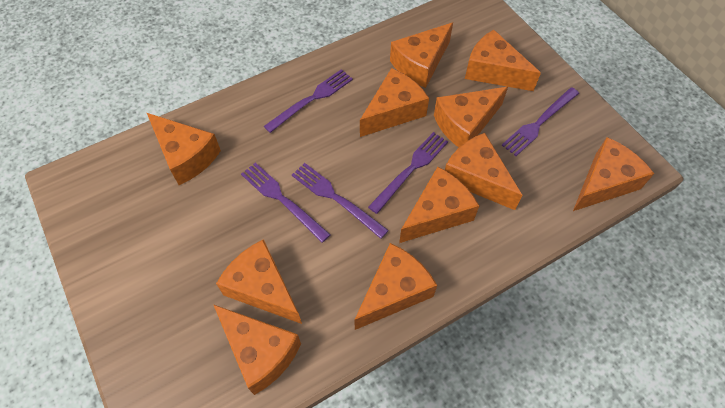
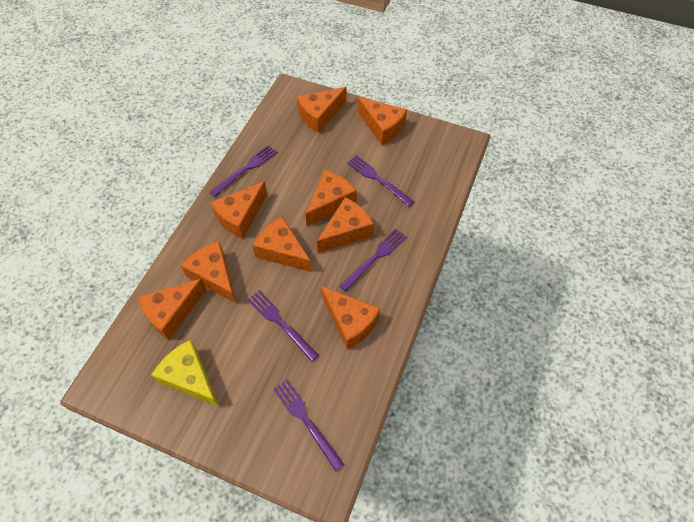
orange cheese: [147,113,221,185] [213,304,301,395] [216,239,302,324] [354,243,437,330] [360,68,429,137] [390,23,453,88] [399,167,479,243] [434,87,508,147] [445,133,523,210] [465,30,541,91] [573,137,654,211] = 11 -> [137,278,207,340] [180,241,236,303] [210,181,267,239] [252,217,312,272] [296,87,347,133] [305,170,357,226] [317,197,374,253] [321,286,380,350] [357,97,407,145] = 9
yellow cheese: none = 0 -> [151,340,219,407] = 1

